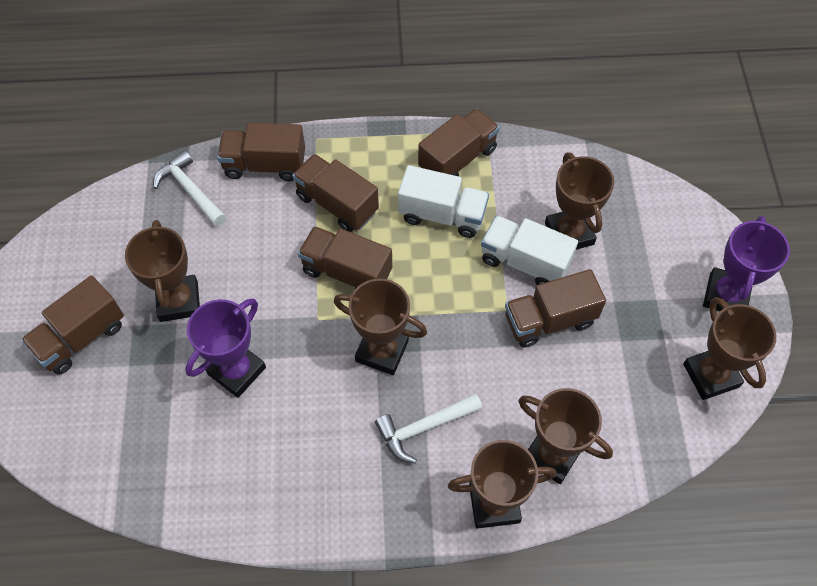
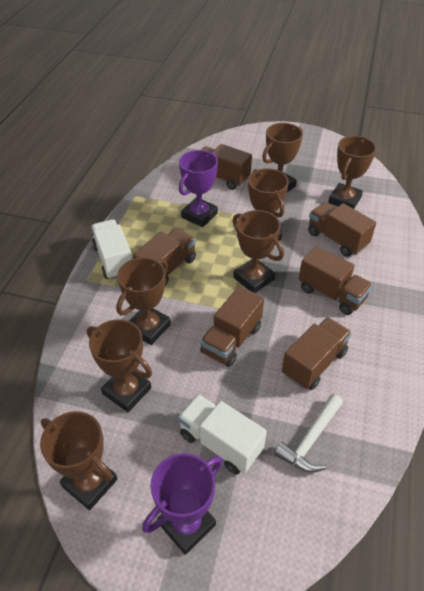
brown trophy: [125,220,200,322] [334,279,427,375] [448,440,556,529] [518,388,613,484] [545,152,614,250] [683,297,776,400] = 6 -> [40,411,117,510] [87,319,152,412] [116,257,171,345] [232,210,284,293] [248,168,289,241] [262,123,303,192] [328,136,377,209] = 7
white hammer: [153,150,226,226] [375,394,483,464] = 2 -> [274,394,343,473] = 1

